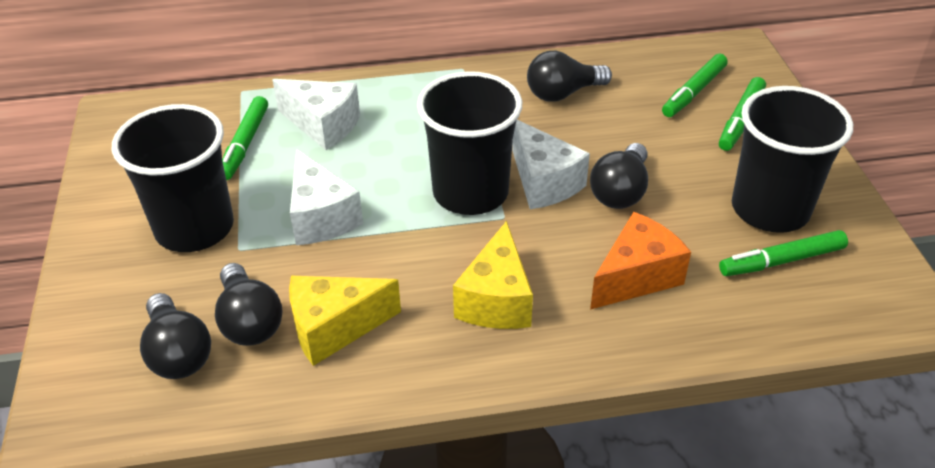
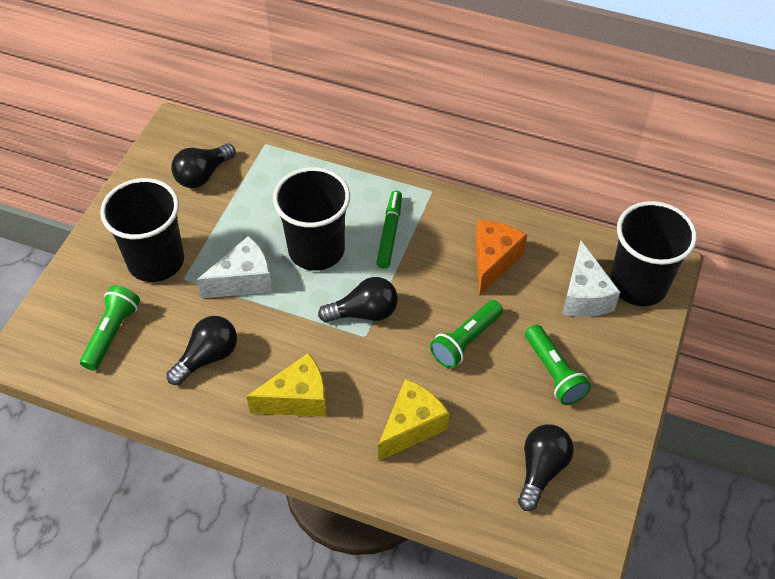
green flashlight: none = 0 -> [80,285,140,371] [430,300,503,368] [525,325,591,405] = 3
green marker: [222,96,268,180] [662,54,728,117] [719,77,766,151] [719,230,848,276] = 4 -> [376,190,402,268] = 1
white cheese: [272,79,360,150] [290,149,363,245] [512,120,590,209] = 3 -> [197,236,273,298] [562,241,620,317] = 2

